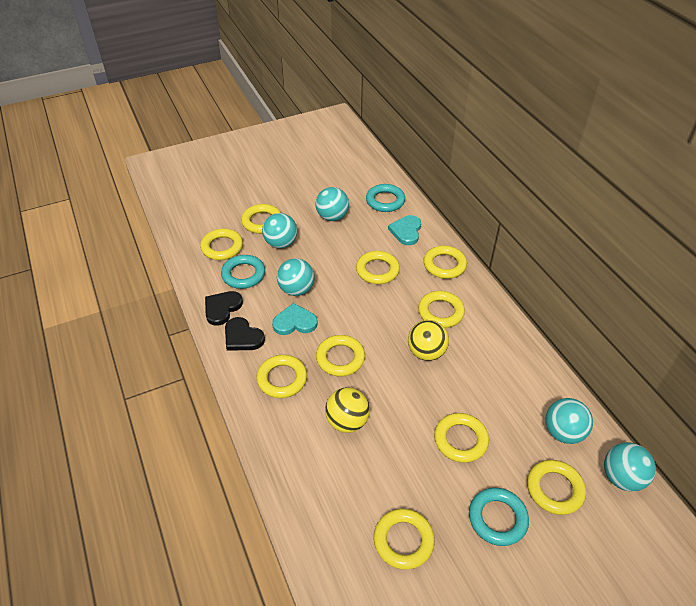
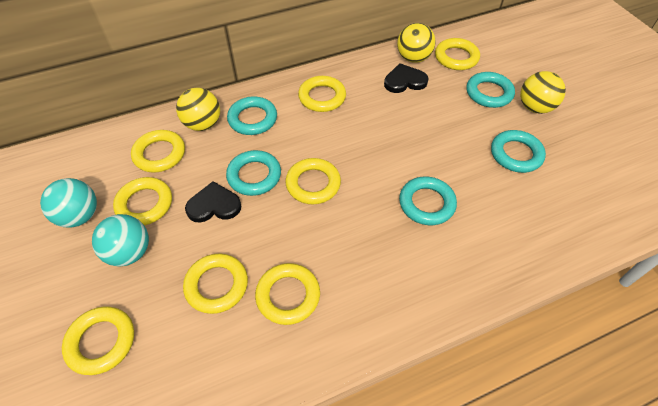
turquoise ball: [262,213,297,248] [277,258,315,296] [315,187,349,221] [545,398,593,444] [604,442,656,492] = 5 -> [40,178,97,228] [92,214,149,267] = 2
turquoise heart: [272,303,318,335] [388,215,421,245] = 2 -> none = 0
turquoise ring: [221,255,265,289] [366,184,405,212] [469,488,529,546] = 3 -> [226,150,281,196] [227,96,277,135] [399,177,457,225] [466,72,515,108] [491,130,546,173] = 5
yellow ball: [325,387,370,433] [408,320,449,361] = 2 -> [176,88,220,131] [397,23,436,63] [520,71,566,114] = 3
yellow ring: [200,228,243,260] [241,204,281,234] [257,355,307,398] [316,335,365,376] [356,251,400,284] [374,508,435,570] [418,291,465,328] [423,246,467,279] [434,413,489,463] [527,460,586,515] = 10 -> [62,306,134,375] [113,177,172,225] [131,130,185,173] [183,253,248,314] [255,263,320,325] [285,158,341,204] [298,76,346,112] [435,38,480,70] = 8

